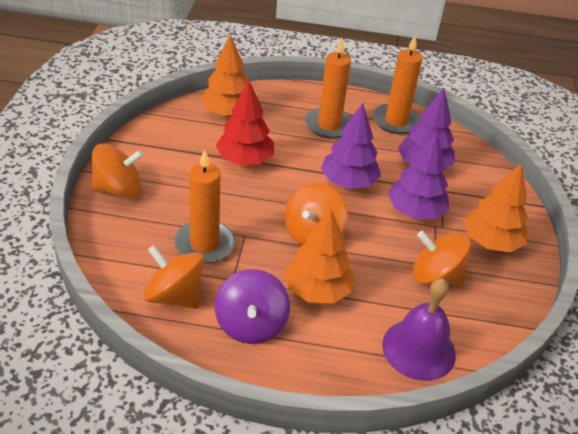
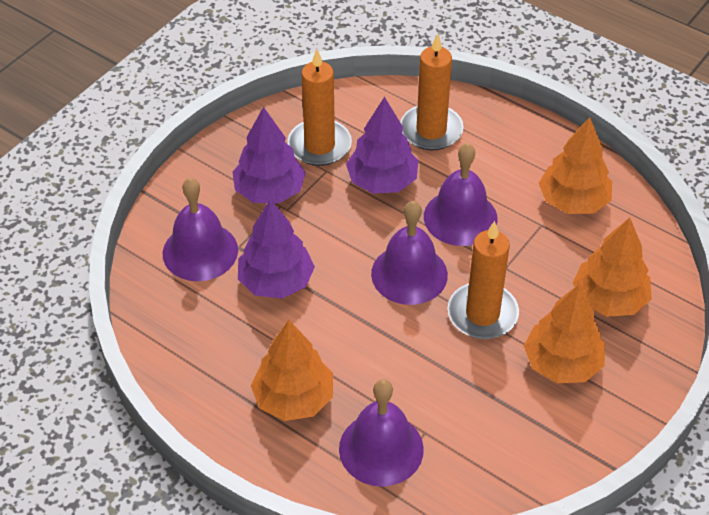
orange spinning top: [92,144,143,198] [143,245,205,309] [285,183,348,245] [412,231,471,285] = 4 -> none = 0
orange tree: [201,35,249,116] [284,208,355,304] [464,163,528,252] = 3 -> [251,320,333,421] [524,283,605,383] [539,117,612,214] [573,218,652,317] = 4
purple bell: [382,278,456,381] = 1 -> [163,178,238,281] [339,379,424,487] [371,201,448,305] [424,143,498,246] = 4
purple spinning top: [215,269,290,344] = 1 -> none = 0
red tree: [216,81,274,165] = 1 -> none = 0

